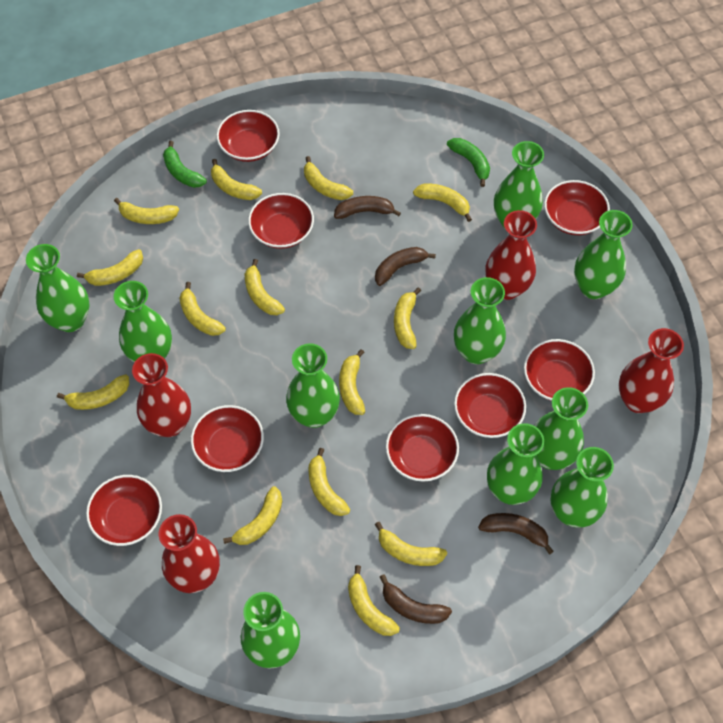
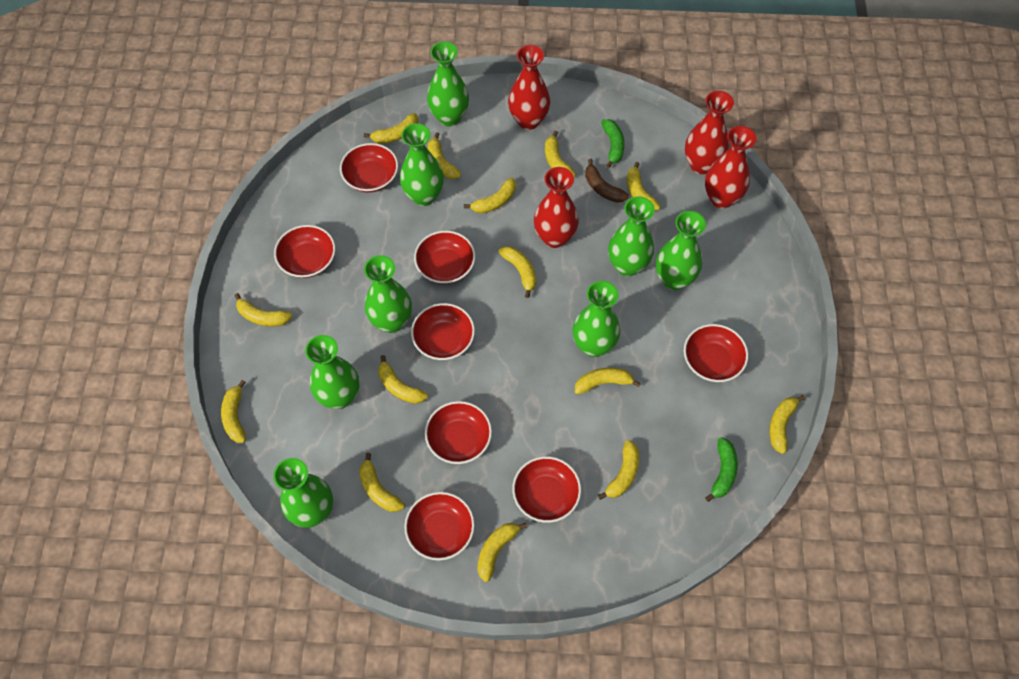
brown banana: [334,196,401,219] [375,247,436,286] [380,574,452,624] [478,513,554,555] = 4 -> [585,159,629,203] = 1
green vase: [26,244,89,332] [114,281,172,362] [241,592,300,668] [286,344,340,428] [454,277,506,364] [487,423,544,505] [494,141,544,230] [534,387,588,470] [550,447,614,528] [574,210,632,299] = 10 -> [273,458,333,528] [305,335,359,409] [364,255,412,333] [400,123,444,206] [427,41,469,127] [573,281,620,357] [608,196,655,276] [656,211,706,290] = 8

